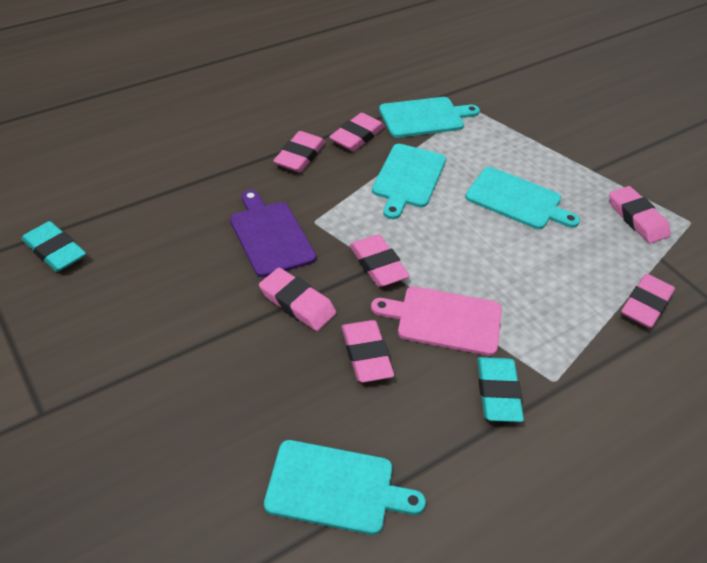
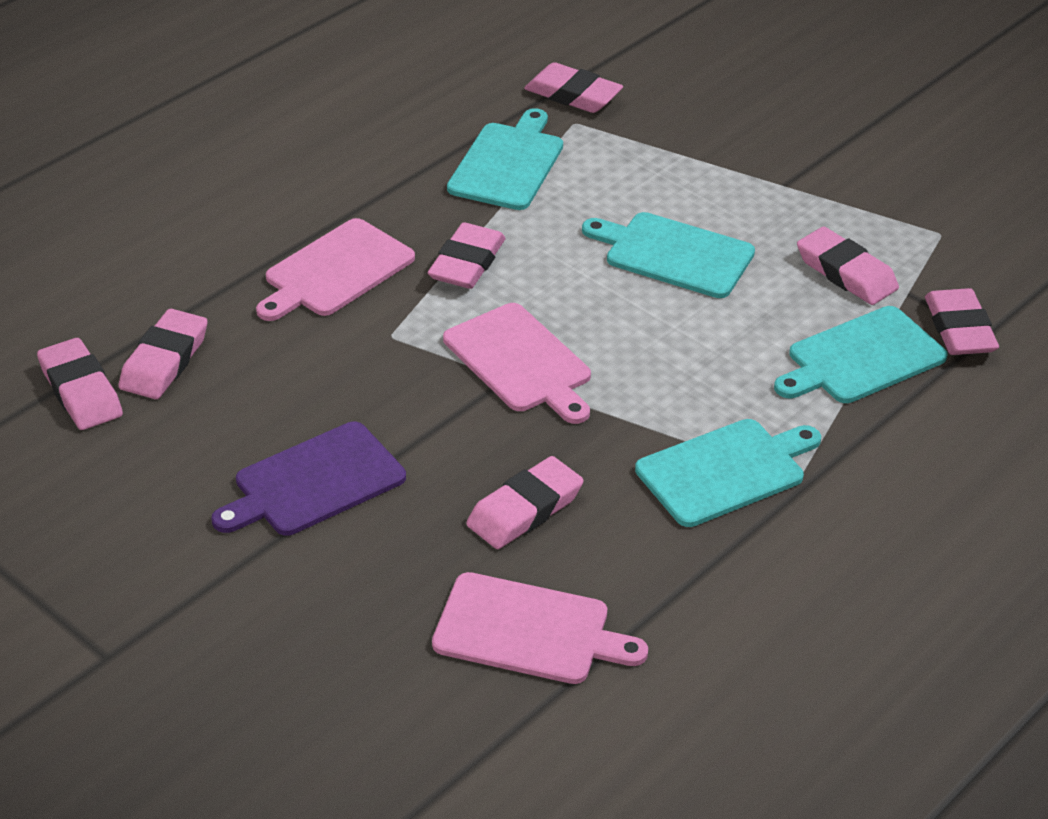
pink cutting board: [371,286,502,356] = 1 -> [256,218,415,321] [432,572,648,684] [443,303,591,424] = 3
turquoise eraser: [21,221,86,272] [477,357,524,422] = 2 -> none = 0

